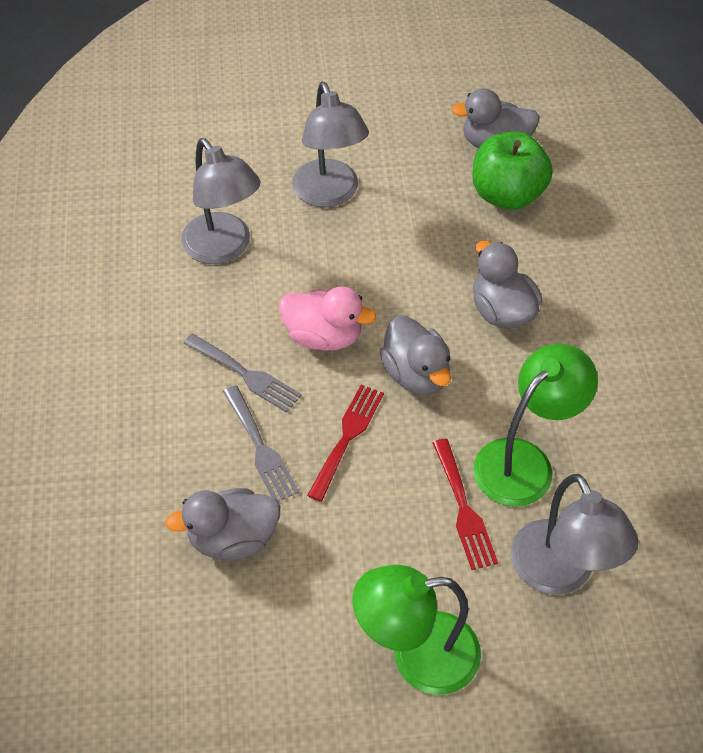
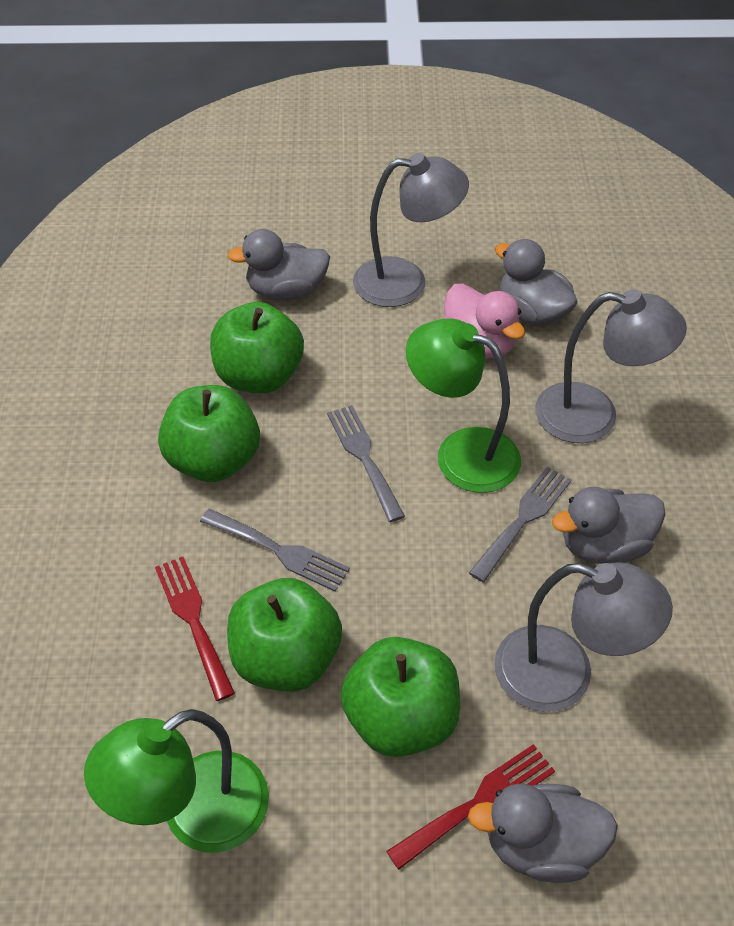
green apple: [472,131,553,210] = 1 -> [158,385,260,482] [210,302,304,393] [227,578,342,691] [340,637,460,757] = 4
grey fork: [183,334,302,413] [223,385,299,502] = 2 -> [200,509,350,592] [327,405,405,522] [469,467,571,582] = 3

